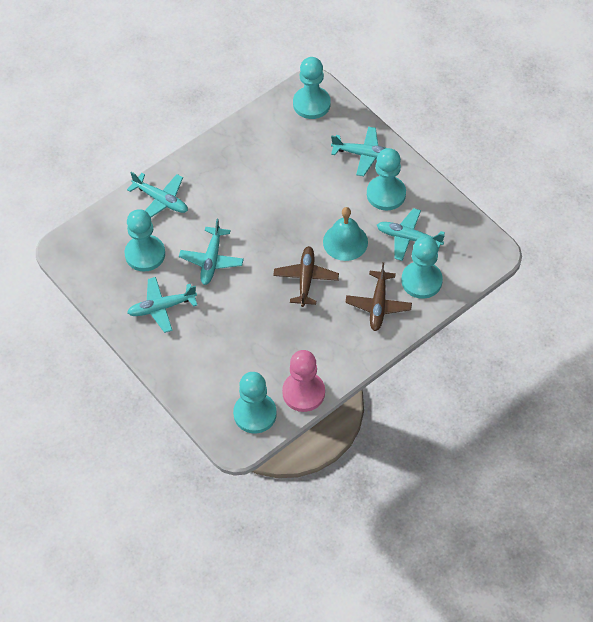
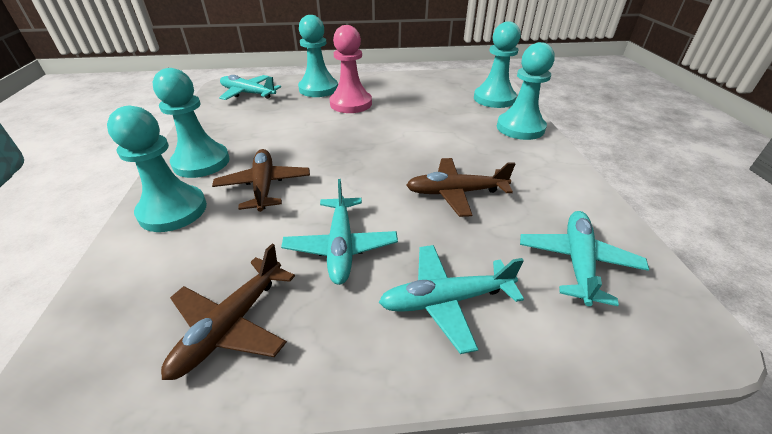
brown plane: [273,246,339,307] [345,262,412,331] = 2 -> [161,244,295,380] [212,149,310,212] [406,158,515,217] = 3
turquoise bell: [323,207,368,261] = 1 -> none = 0
turquoise plane: [127,172,188,217] [127,277,197,333] [179,219,244,285] [331,127,386,176] [377,208,445,261] = 5 -> [219,75,281,100] [281,179,398,285] [379,245,524,354] [520,211,649,306] = 4

